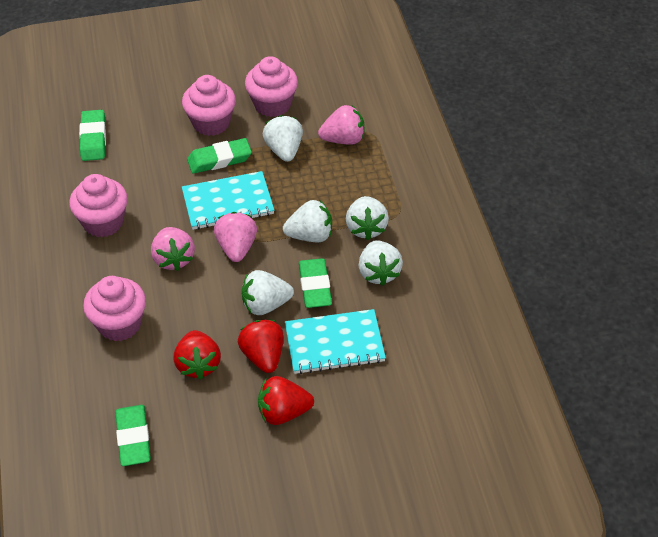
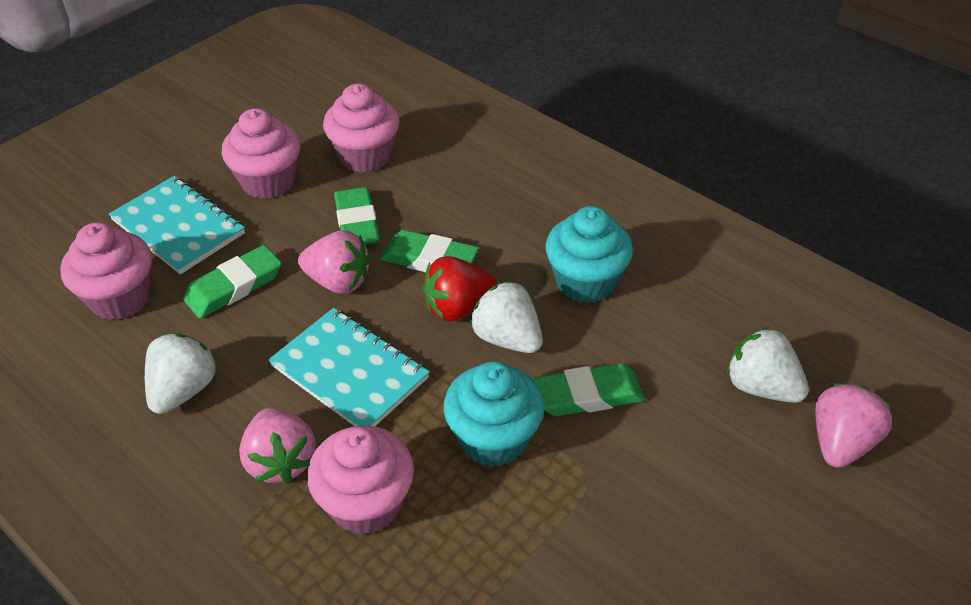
red strawberry: [174,330,221,380] [238,320,284,373] [258,376,314,425] = 3 -> [423,256,497,321] = 1
turquoise cupcake: none = 0 -> [444,361,544,467] [546,206,633,303] = 2
white strawberry: [242,270,294,315] [263,115,303,162] [283,200,332,242] [346,196,389,240] [358,240,403,286] = 5 -> [145,334,217,414] [470,281,543,353] [727,327,809,403] = 3

